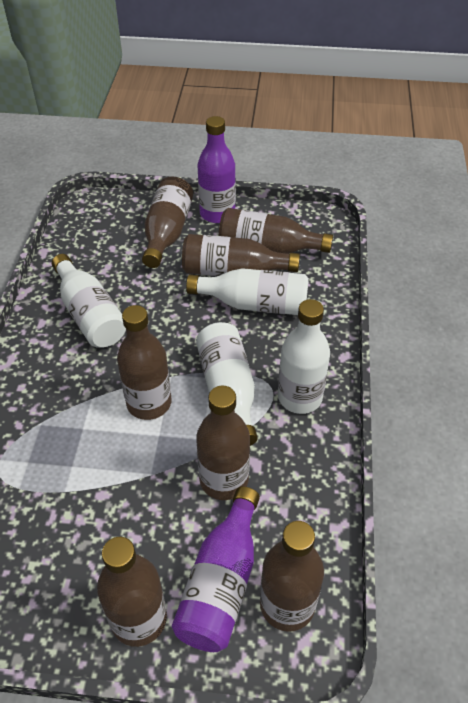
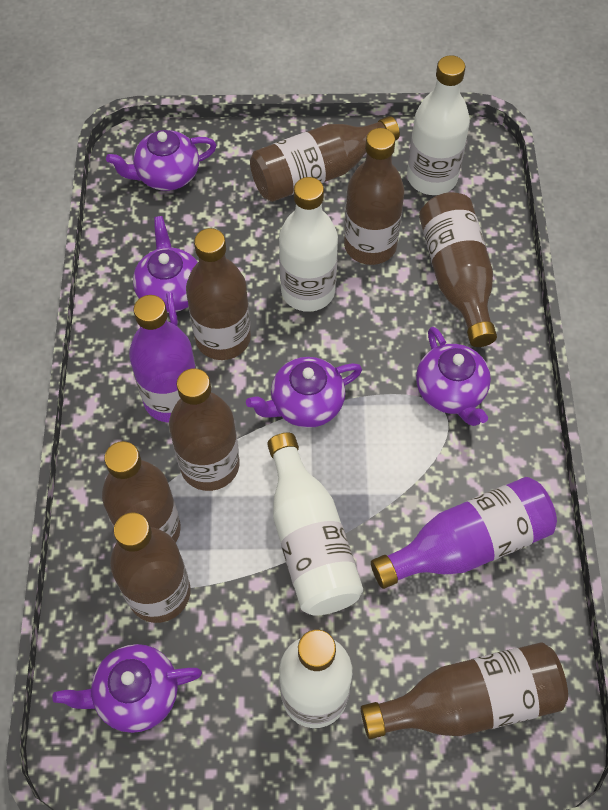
brown bottle: [97,537,167,647] [117,305,171,420] [142,176,193,268] [182,234,300,276] [196,386,250,500] [219,208,333,254] [260,521,324,632] = 7 -> [102,441,181,542] [110,513,191,623] [169,368,240,491] [186,228,251,360] [250,116,400,202] [344,128,404,265] [361,642,568,739] [419,192,497,347] = 8
purple teapot: none = 0 -> [52,644,202,733] [106,130,217,191] [133,216,198,326] [246,357,362,428] [416,327,491,426] = 5

